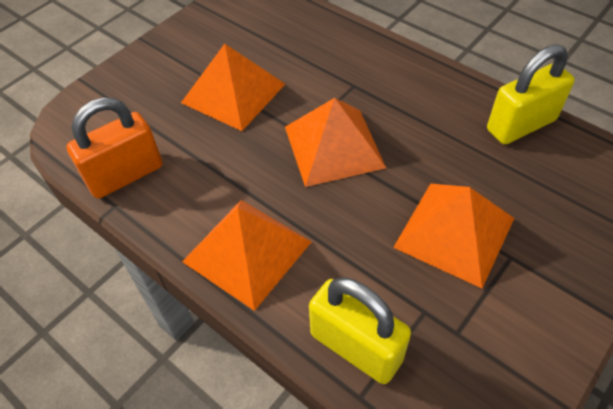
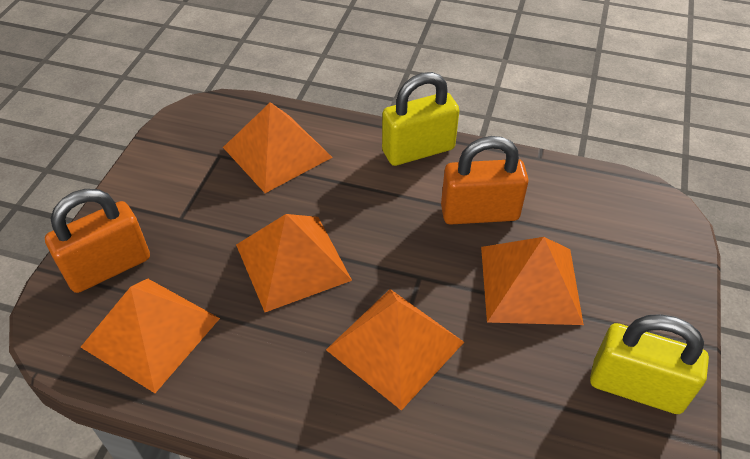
orange padlock: [66,98,163,199] = 1 -> [45,189,150,293] [441,136,528,224] = 2
orange pyramid: [181,44,285,131] [182,200,312,311] [285,98,386,187] [393,183,514,288] = 4 -> [81,279,220,393] [223,102,333,193] [236,214,352,312] [326,289,464,410] [481,237,584,325] = 5

